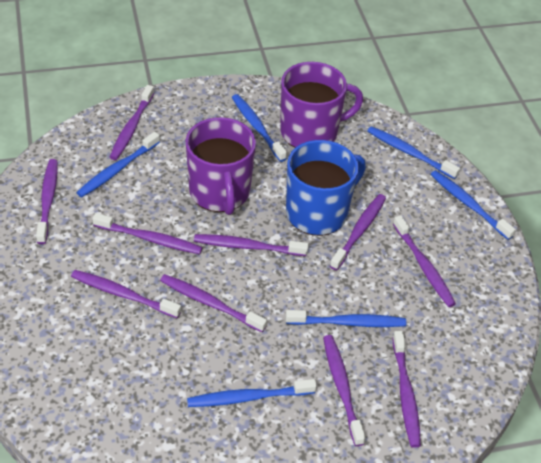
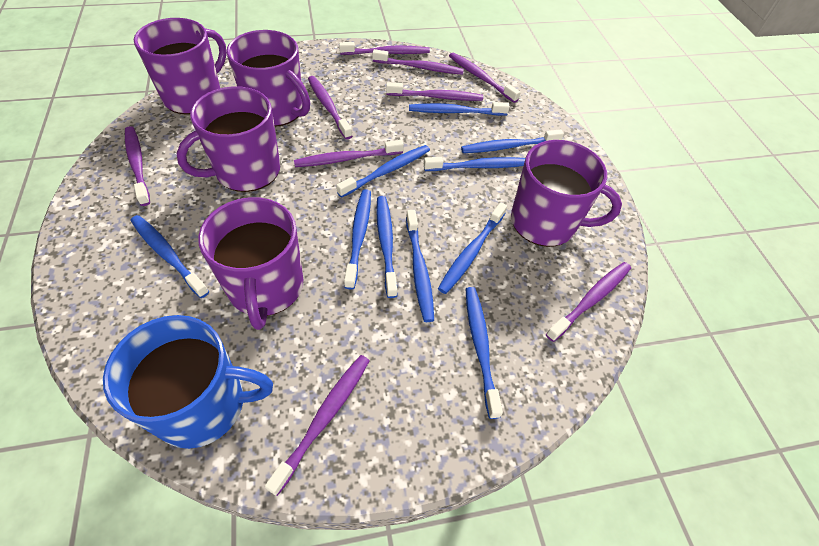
blue toothbrush: [76,132,160,198] [187,379,317,407] [232,94,287,162] [286,310,406,327] [367,126,460,179] [430,170,516,240] = 6 -> [131,215,209,298] [336,145,430,198] [344,189,371,290] [376,196,397,298] [406,210,434,322] [409,102,510,116] [424,157,525,171] [438,202,507,294] [461,129,564,153] [465,287,503,419] = 10
purple mug: [185,117,256,215] [280,62,363,148] = 2 -> [134,18,227,115] [176,86,280,192] [198,197,303,330] [226,30,310,127] [511,140,622,247] = 5
purple toothbrush: [36,159,57,244] [71,270,181,318] [92,213,203,254] [109,85,154,160] [160,274,267,332] [194,234,308,256] [323,335,365,446] [330,194,386,270] [392,331,421,448] [393,215,456,307] = 10 -> [125,126,150,206] [265,355,370,496] [294,140,404,167] [308,76,352,139] [339,42,430,55] [372,49,464,75] [386,82,483,101] [449,53,521,103] [546,262,631,342] = 9

